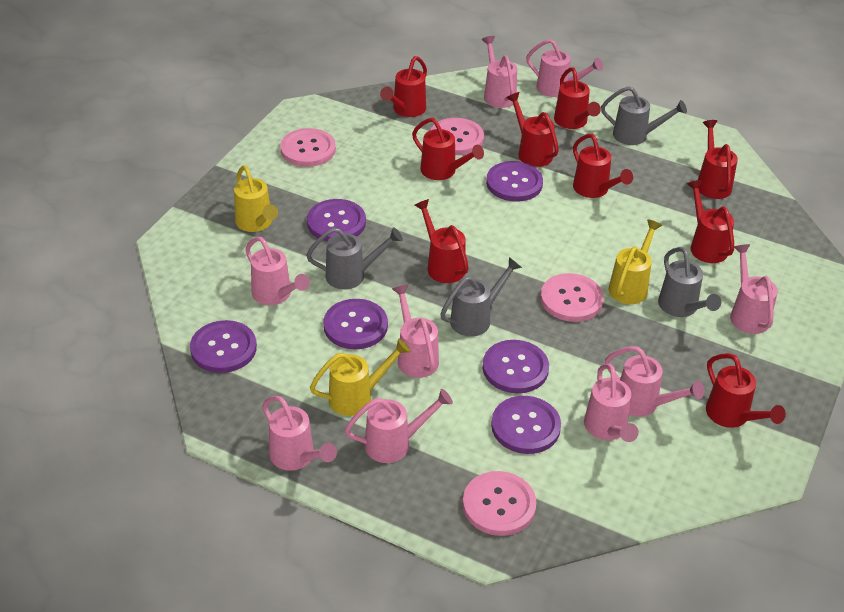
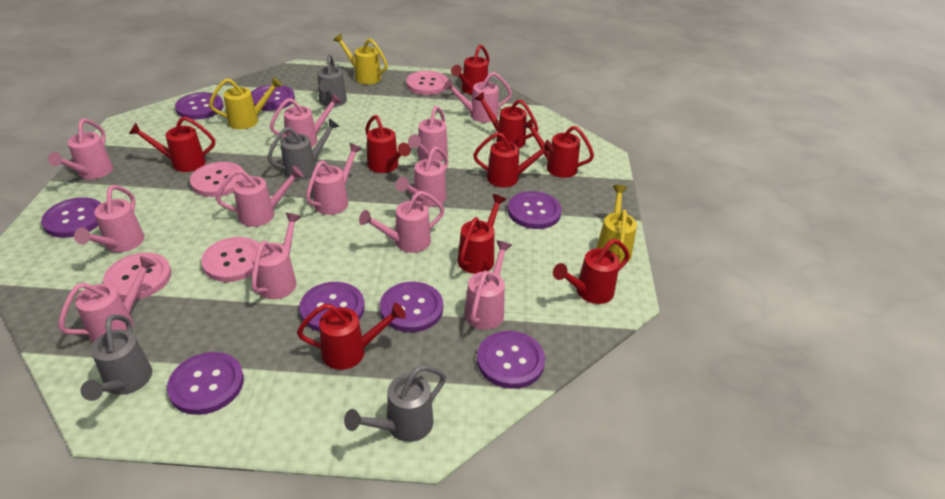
pink watering can: [245,237,310,305] [262,396,337,471] [345,389,453,463] [392,284,439,378] [482,36,517,108] [526,39,603,97] [584,364,639,442] [605,346,704,417] [730,244,778,334] = 9 -> [48,119,113,179] [58,256,157,343] [74,185,144,252] [216,166,304,227] [252,213,301,299] [270,94,341,147] [306,143,362,215] [359,191,445,253] [396,147,448,207] [408,106,448,162] [443,72,512,122] [464,241,512,330] = 12
purple button: [190,320,257,373] [307,199,366,241] [323,299,388,349] [483,340,549,393] [486,161,543,202] [491,396,561,454] = 6 -> [41,197,102,238] [167,352,244,415] [175,92,224,120] [251,85,295,111] [299,282,365,332] [380,282,443,332] [477,331,545,389] [508,191,562,229] = 8

